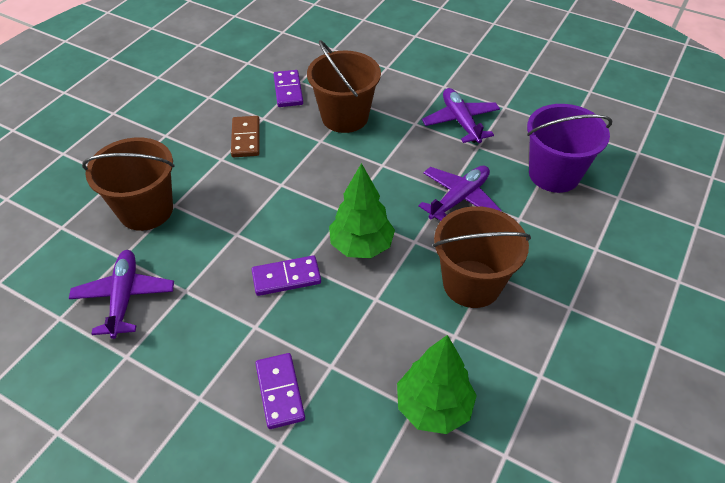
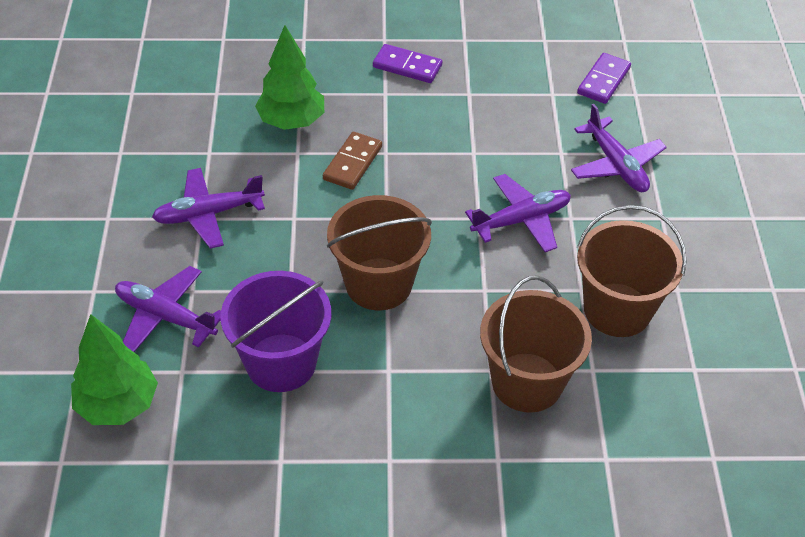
purple domino: [251,255,321,296] [255,353,305,429] [273,70,303,107] = 3 -> [373,44,442,83] [577,53,631,104] = 2
purple plane: [69,250,174,339] [418,166,502,221] [422,88,500,143] = 3 -> [115,266,221,352] [152,168,265,249] [465,174,571,252] [571,104,667,192] = 4

